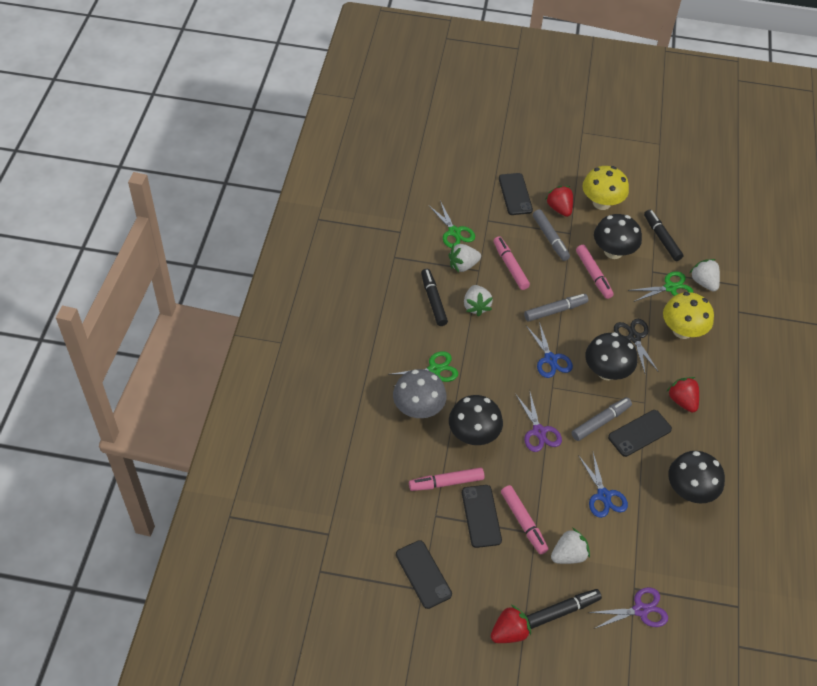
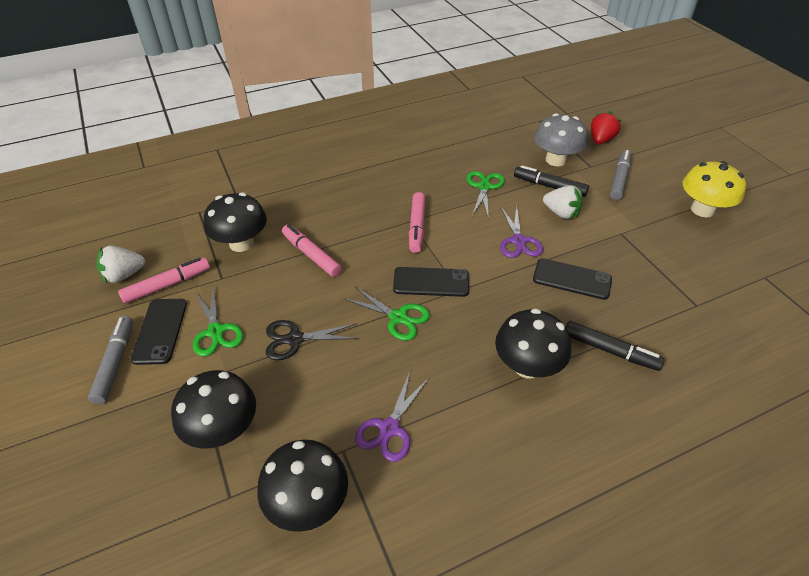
black marker: [421,269,448,326] [526,589,602,629] [644,210,684,261] = 3 -> [514,165,589,197] [566,321,665,371] = 2
black phone: [396,540,452,609] [462,485,502,548] [499,173,533,215] [608,410,672,457] = 4 -> [131,299,187,365] [393,267,469,297] [533,258,612,300] = 3
blue scissors: [526,322,573,378] [578,453,628,518] = 2 -> none = 0
grey marker: [524,294,588,322] [533,209,570,261] [571,397,632,441] = 3 -> [88,316,133,404] [610,150,631,200] = 2
pink marker: [409,468,485,491] [493,236,530,290] [501,485,549,555] [576,245,614,299] = 4 -> [118,258,210,304] [282,225,342,277] [409,192,425,253] = 3
red strawberry: [491,605,531,643] [546,186,573,217] [666,377,699,413] = 3 -> [591,111,622,144] = 1
white strawberry: [449,244,481,272] [464,285,493,317] [551,528,590,564] [690,259,720,292] = 4 -> [96,246,145,284] [543,185,583,219] = 2
yellow mushroom: [582,166,629,210] [663,292,714,339] = 2 -> [683,161,746,217] = 1

